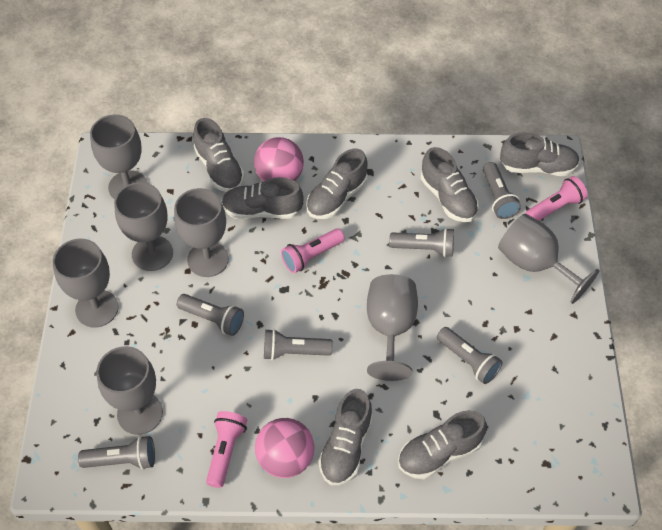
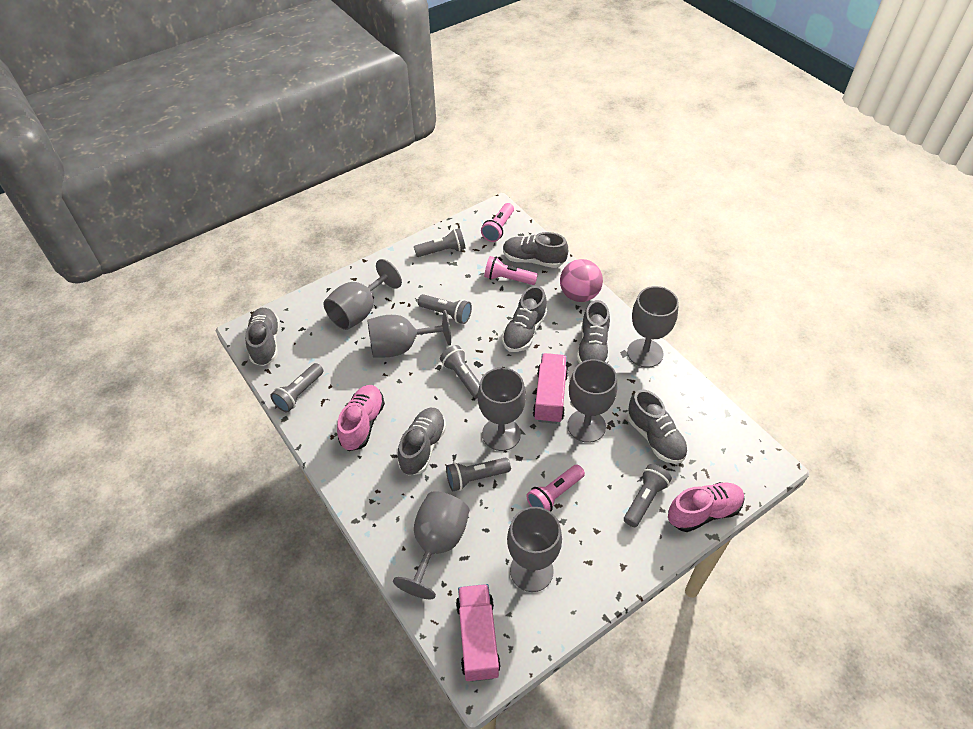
grey shoe: [193,118,245,192] [222,177,304,219] [306,149,368,219] [318,389,373,485] [398,410,487,479] [421,147,479,222] [500,132,580,176] = 7 -> [245,308,280,366] [398,408,446,475] [502,286,547,352] [503,232,568,268] [577,300,610,363] [627,389,688,464] = 6
pink ball: [254,137,304,181] [255,418,314,478] = 2 -> [560,259,603,302] = 1
pink shoe: none = 0 -> [337,385,385,451] [668,482,745,532] = 2
pink truck: none = 0 -> [456,584,501,682] [533,353,568,424] = 2

